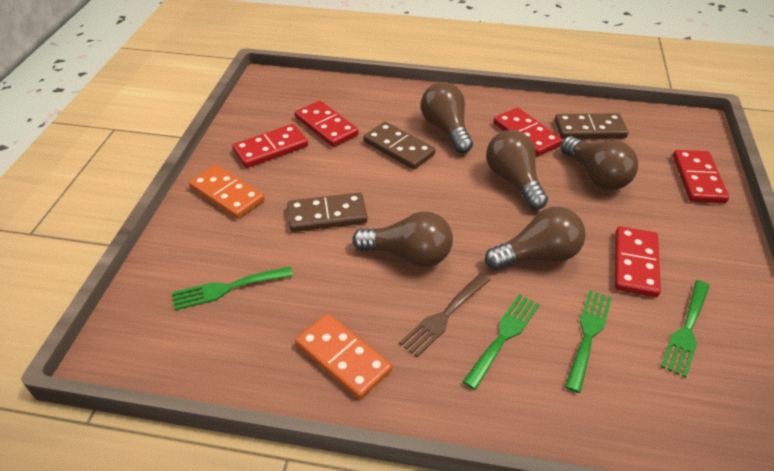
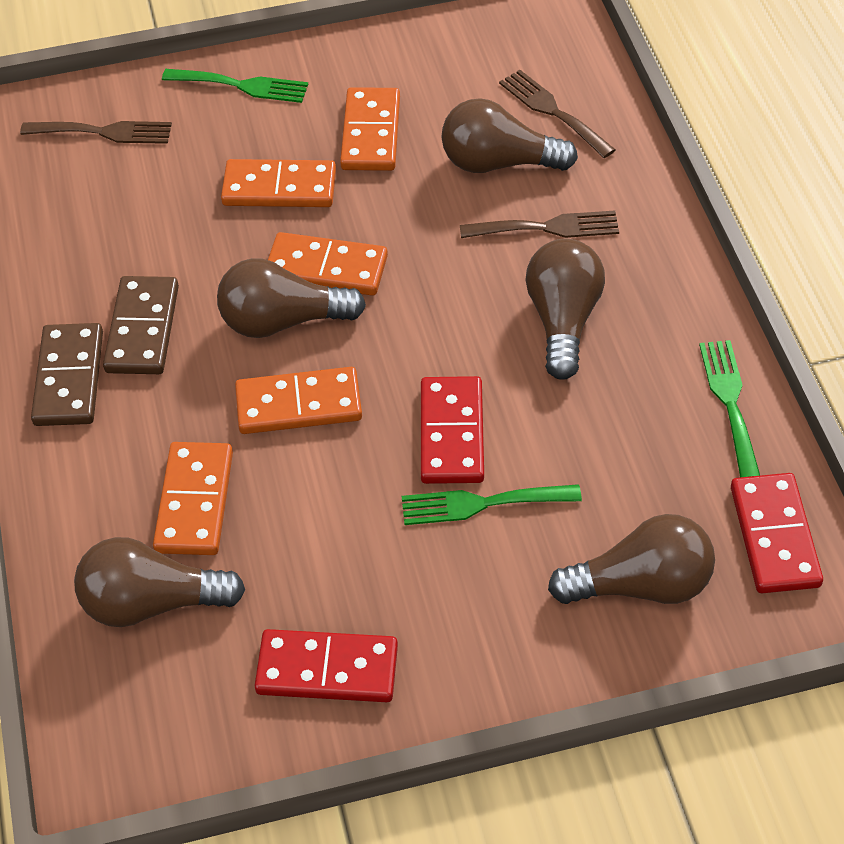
brown domino: [287,192,368,232] [363,122,435,170] [555,113,628,139] = 3 -> [31,323,103,426] [103,276,179,374] = 2
brown fork: [399,273,491,357] = 1 -> [20,121,172,144] [460,211,619,238] [499,70,616,158] = 3
green fork: [172,267,293,310] [463,294,540,390] [565,290,612,393] [661,280,710,378] = 4 -> [162,69,308,103] [402,484,582,525] [699,340,760,477] = 3
orange domino: [189,165,265,219] [295,314,392,399] = 2 -> [153,442,233,555] [221,159,336,207] [235,367,362,434] [268,232,388,296] [340,87,400,171] = 5
red domino: [232,124,308,168] [295,101,359,147] [493,108,562,156] [615,226,661,297] [673,150,729,203] = 5 -> [255,629,398,702] [421,376,484,484] [731,473,823,593] = 3

